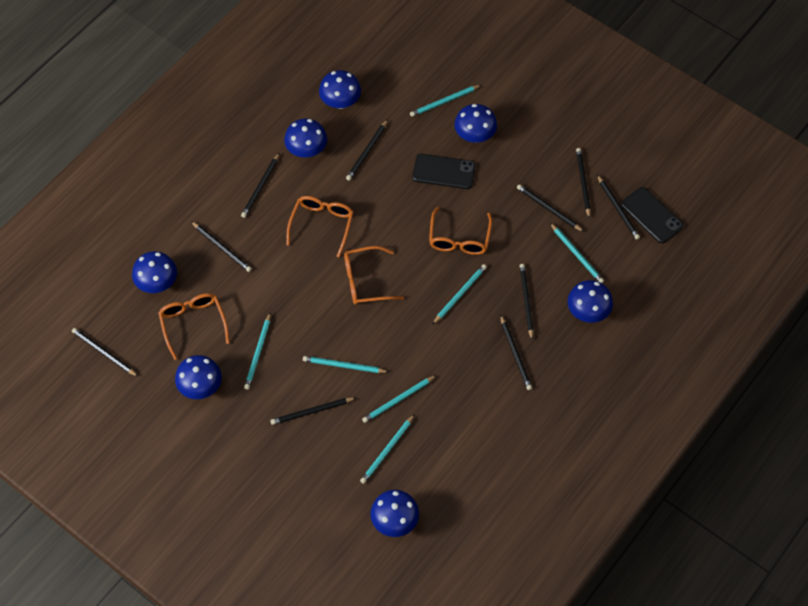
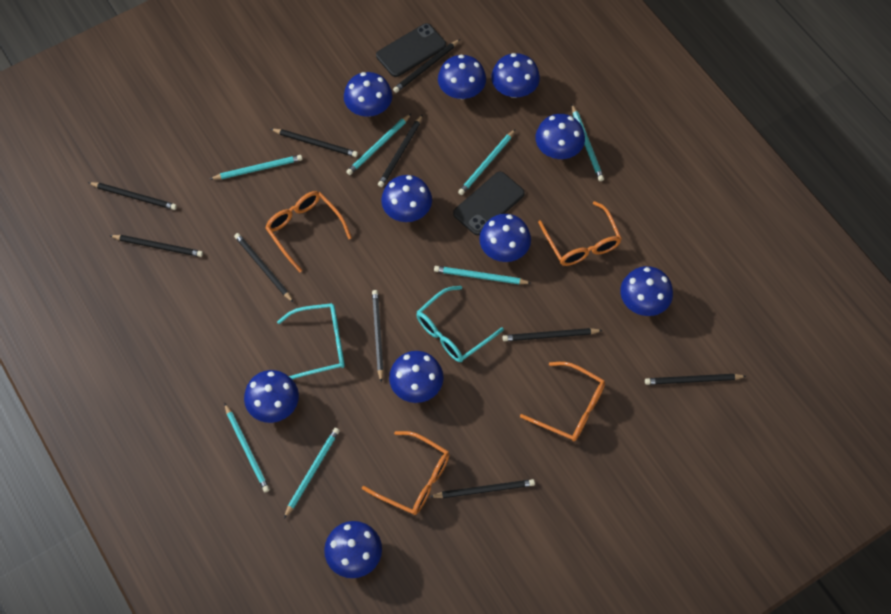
blue mushroom: [132,251,177,293] [175,355,222,399] [284,118,327,158] [319,70,361,109] [371,490,419,537] [454,104,497,143] [568,280,613,323] = 7 -> [244,370,299,423] [324,521,382,578] [344,72,392,117] [381,175,432,222] [389,351,444,403] [438,55,486,99] [479,214,531,262] [491,53,540,98] [535,114,585,159] [620,266,673,316] = 10
turquoise glasses: none = 0 -> [277,303,345,379] [416,286,504,362] = 2

